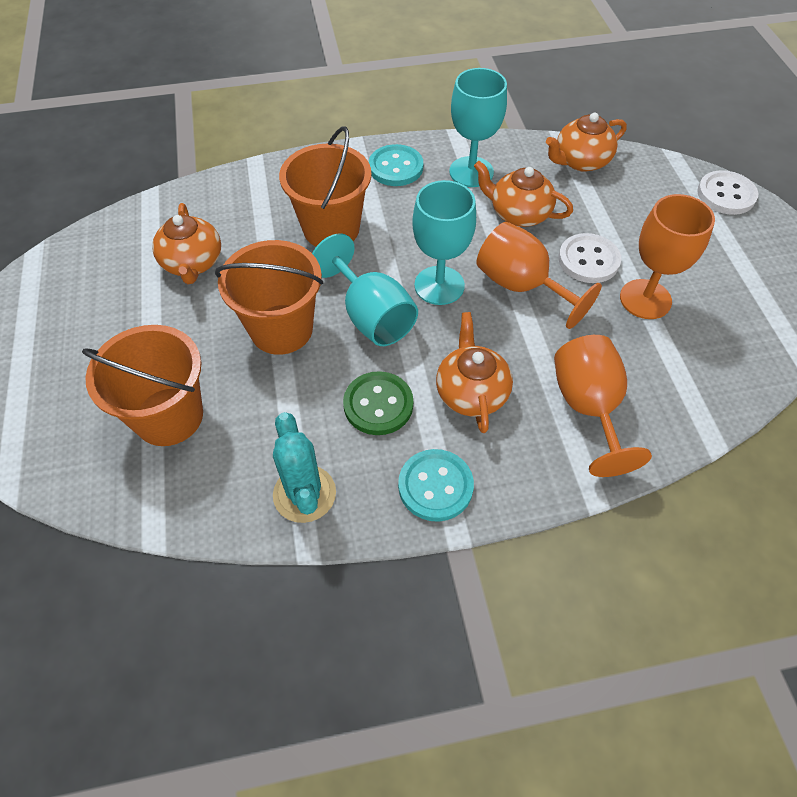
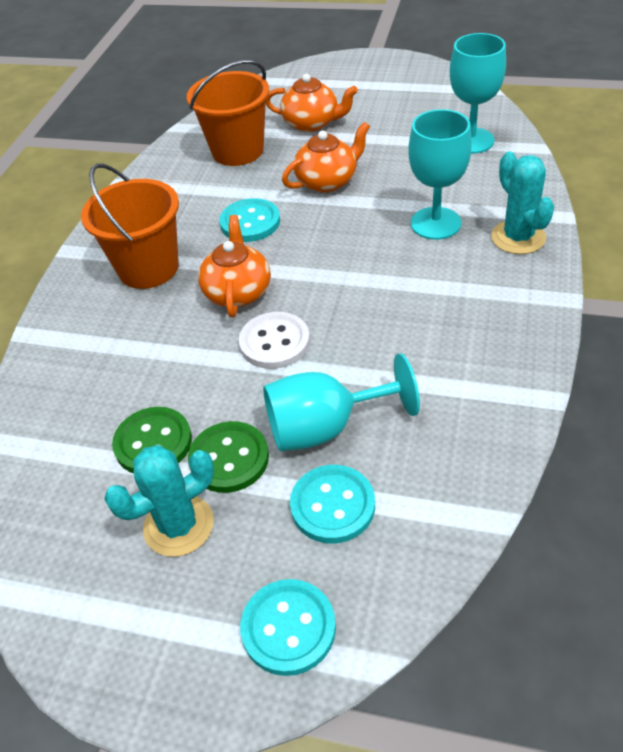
green button: [343,371,413,435] = 1 -> [112,407,192,473] [188,421,269,493] = 2
orange bucket: [82,325,203,446] [215,240,323,355] [279,126,372,246] = 3 -> [81,163,179,289] [187,60,269,166] = 2
orange goblet: [477,222,602,329] [554,335,652,477] [620,194,715,319] = 3 -> none = 0
orange teapot: [152,203,221,284] [436,312,513,433] [474,161,573,227] [546,113,627,172] = 4 -> [198,215,271,317] [266,74,358,132] [282,122,370,193] = 3
turquoise button: [369,144,423,186] [398,449,474,522] = 2 -> [219,198,280,242] [240,579,336,676] [290,465,375,543] = 3
turquoise cactus: [273,412,336,523] = 1 -> [104,445,214,557] [491,152,554,254] = 2
white button: [558,233,621,283] [697,170,758,215] = 2 -> [239,312,310,369] = 1

